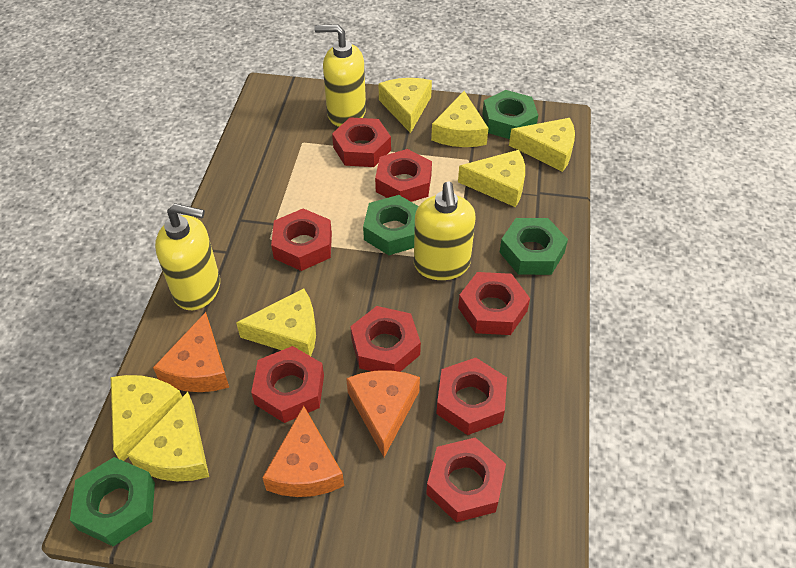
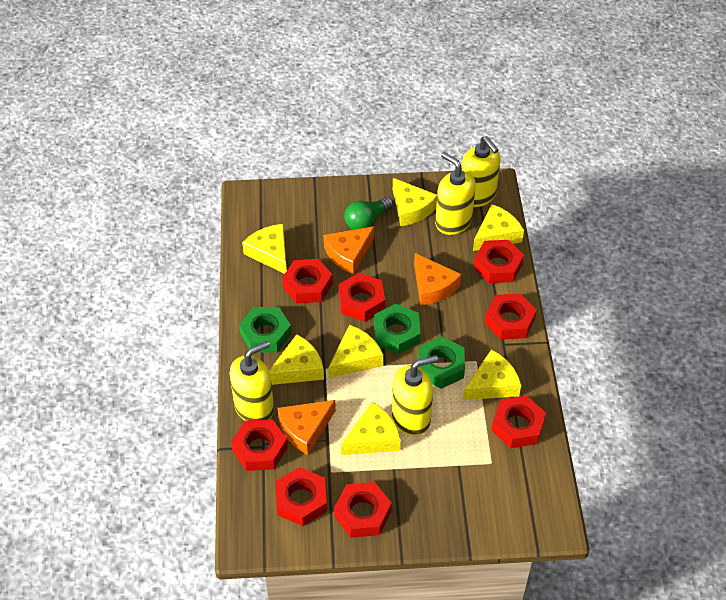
green light bulb: none = 0 -> [344,197,393,230] = 1
green nut: [70,457,155,546] [363,195,419,255] [482,90,538,139] [499,218,568,275] = 4 -> [239,307,292,353] [374,304,420,354] [418,336,465,389] = 3
yellow soap dispenser: [155,203,220,310] [314,24,366,127] [414,182,475,280] = 3 -> [230,341,274,421] [392,355,438,436] [435,152,476,235] [461,136,500,207] = 4

